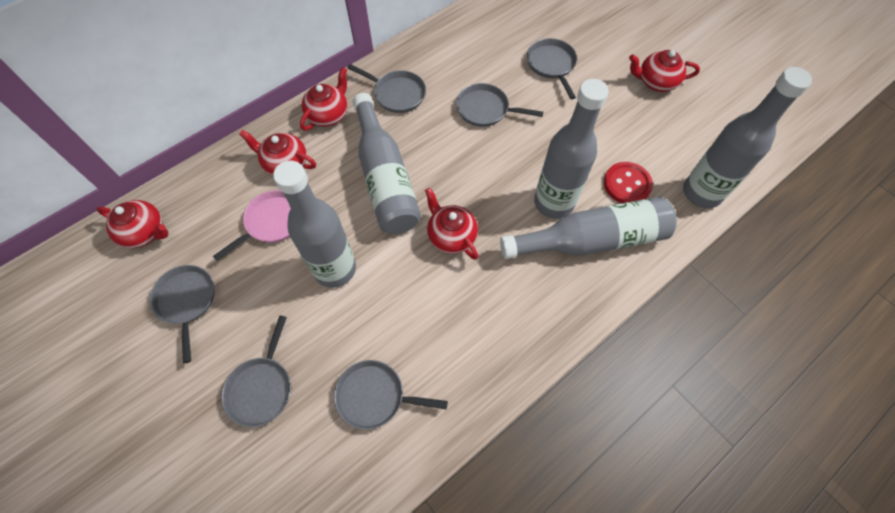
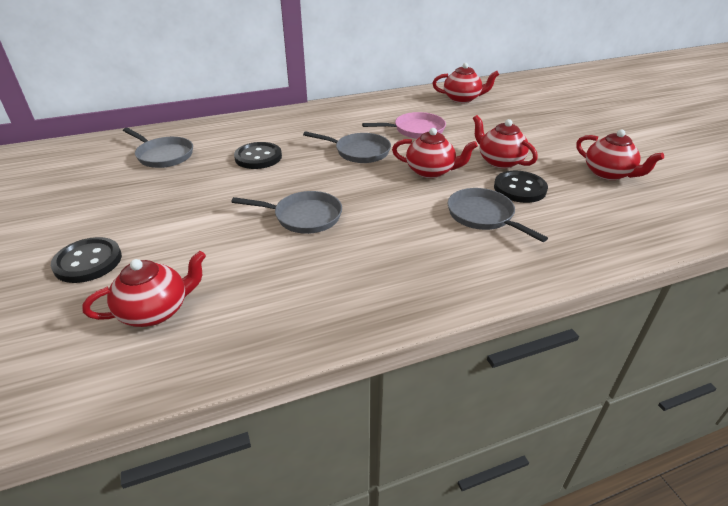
black button: none = 0 -> [51,237,122,283] [234,142,282,169] [494,171,548,203] = 3
grey bottle: [273,161,356,288] [353,93,421,234] [500,197,677,259] [534,79,609,219] [683,67,812,208] = 5 -> none = 0
grey pan: [150,265,215,363] [222,315,291,427] [334,360,448,430] [347,64,426,113] [456,83,543,127] [527,38,577,99] = 6 -> [123,128,193,168] [232,191,342,234] [303,131,391,163] [448,188,548,242] = 4
red button: [604,162,653,203] = 1 -> none = 0

